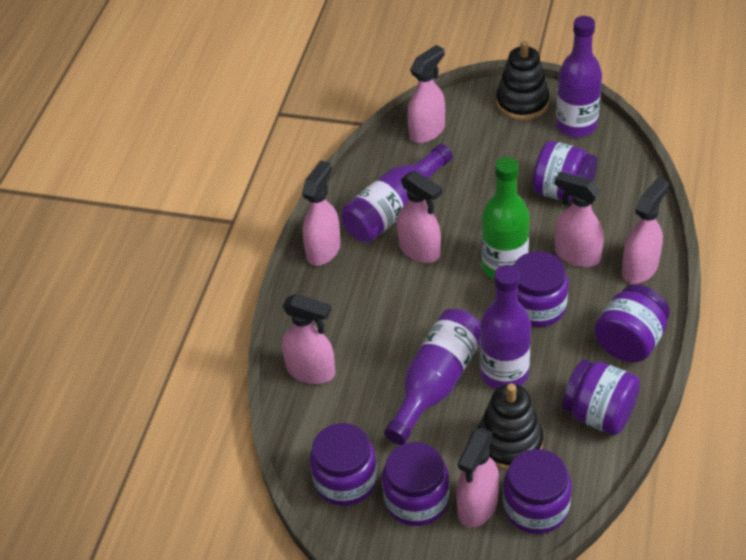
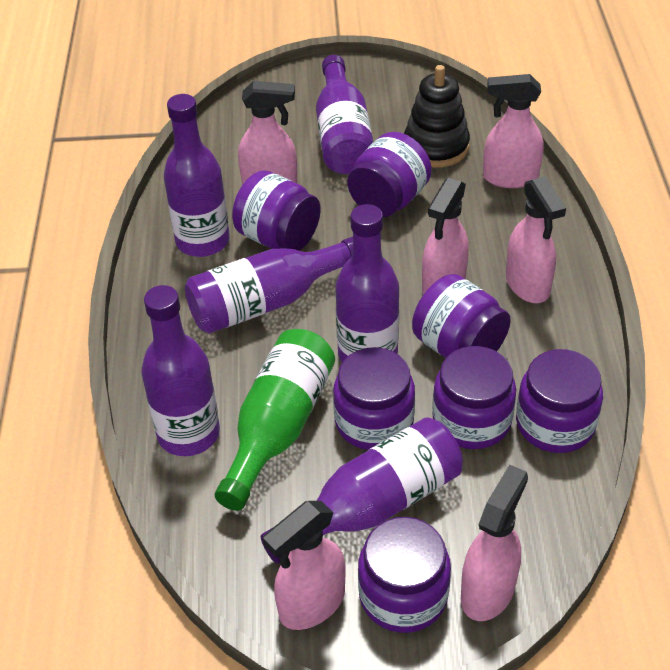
black stacking toy: [478,383,543,470] [496,41,549,121] = 2 -> [404,65,470,168] = 1
pink spray bottle: [282,293,335,384] [302,161,341,266] [397,170,442,263] [407,45,445,143] [456,428,499,528] [555,172,604,267] [622,178,669,284] = 7 -> [238,81,297,185] [263,501,346,630] [422,178,469,295] [461,465,528,621] [483,74,544,188] [506,176,566,303] = 6
purple bottle: [341,144,453,243] [384,309,480,445] [480,265,531,389] [556,16,602,137] = 4 -> [142,285,220,456] [164,94,229,257] [185,237,353,334] [261,417,463,564] [316,55,373,174] [335,204,399,362] = 6

